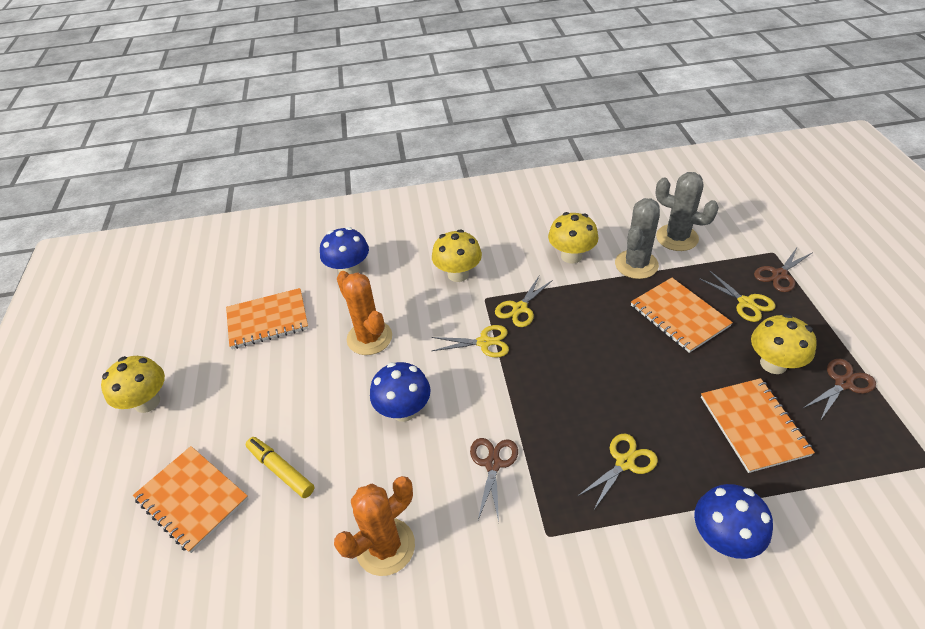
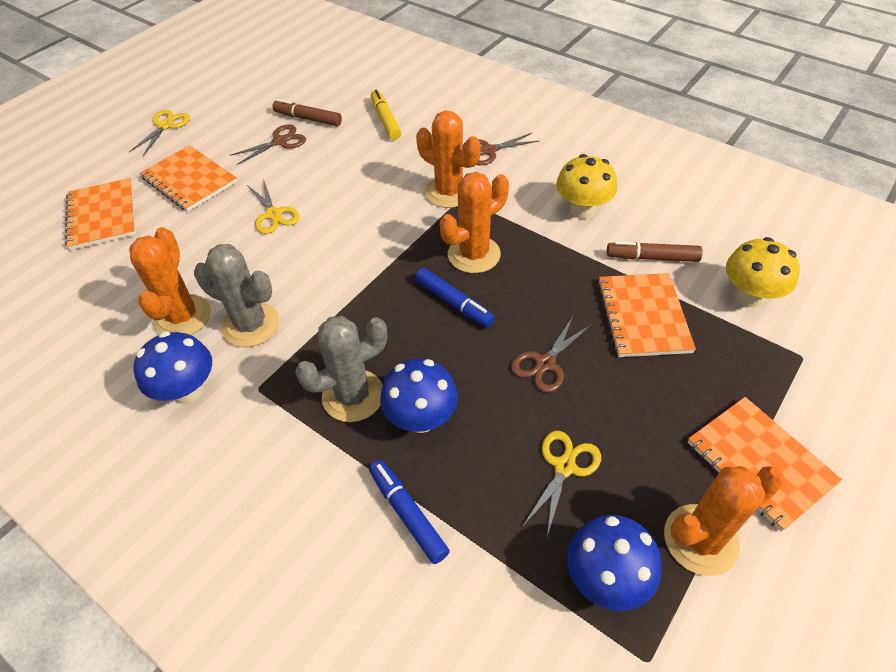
blue marker: none = 0 -> [369,460,450,564] [415,268,495,328] = 2
brown marker: none = 0 -> [272,99,342,126] [607,241,703,262] = 2
orange cactus: [334,476,415,576] [337,271,392,355] = 2 -> [129,227,211,335] [416,111,481,208] [440,172,509,273] [664,466,785,576] = 4
yellow mushroom: [101,356,165,413] [432,230,482,282] [548,212,598,263] [751,314,817,374] = 4 -> [556,154,617,219] [726,237,800,307] = 2
yellow scissors: [432,325,509,358] [495,276,553,327] [578,433,658,511] [699,270,775,322] = 4 -> [129,110,190,156] [247,179,300,234] [523,431,601,537] = 3

